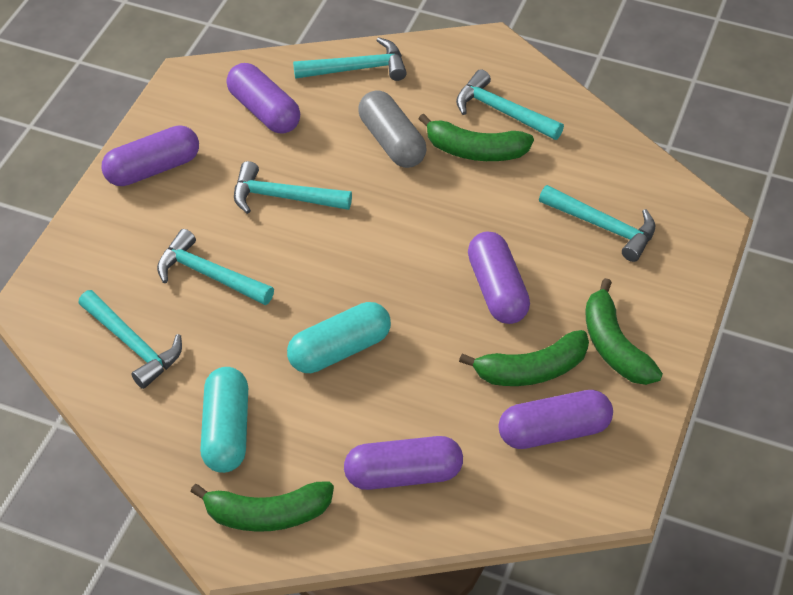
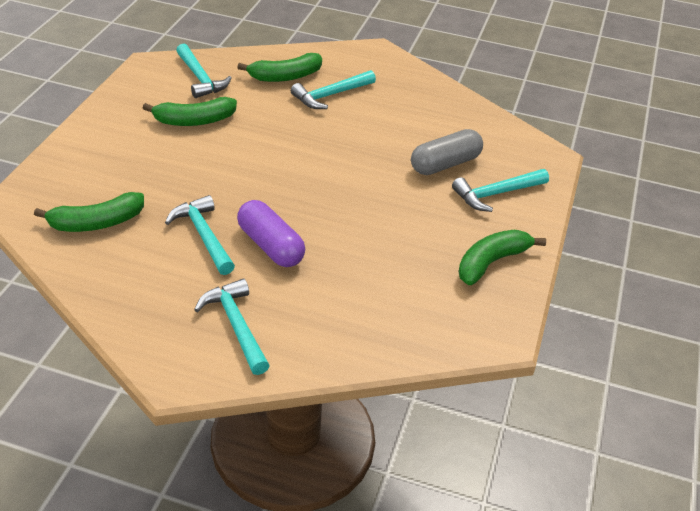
purple capsule: [101,125,199,186] [227,63,300,134] [344,436,463,490] [468,231,530,324] [498,390,613,449] = 5 -> [237,200,305,267] = 1
turquoise capsule: [200,367,248,473] [287,302,391,373] = 2 -> none = 0
turquoise hammer: [78,290,182,389] [157,229,274,305] [234,161,352,214] [293,37,407,81] [456,69,564,140] [539,185,655,262] = 6 -> [165,195,235,275] [176,44,232,98] [194,279,270,375] [291,70,376,109] [452,169,549,212] = 5

